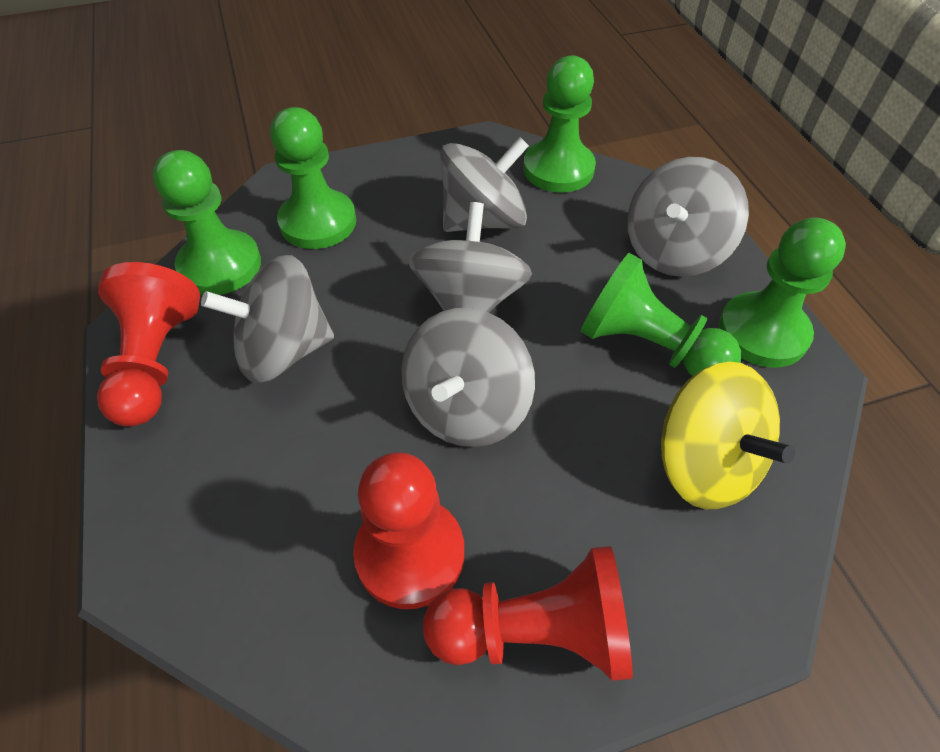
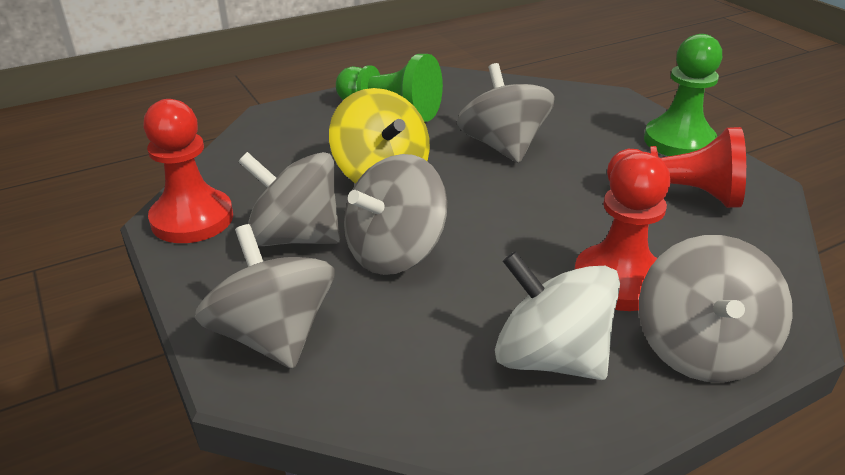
green pawn: [153,150,261,295] [270,107,356,249] [523,55,596,193] [580,253,741,376] [718,218,846,368] = 5 -> [336,54,443,122] [644,34,722,156] = 2
white spinning top: none = 0 -> [495,251,620,380] = 1

